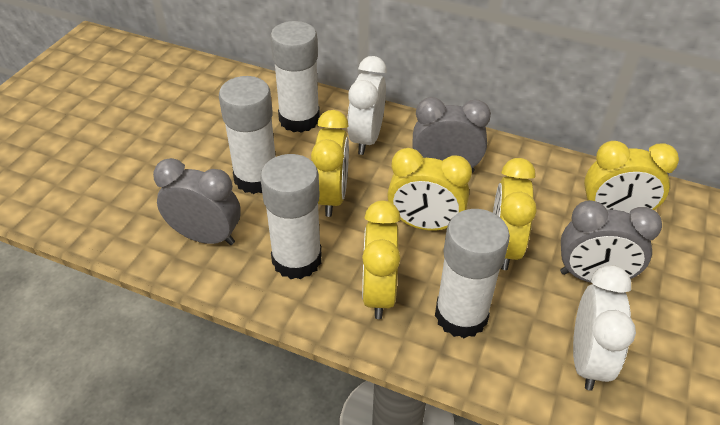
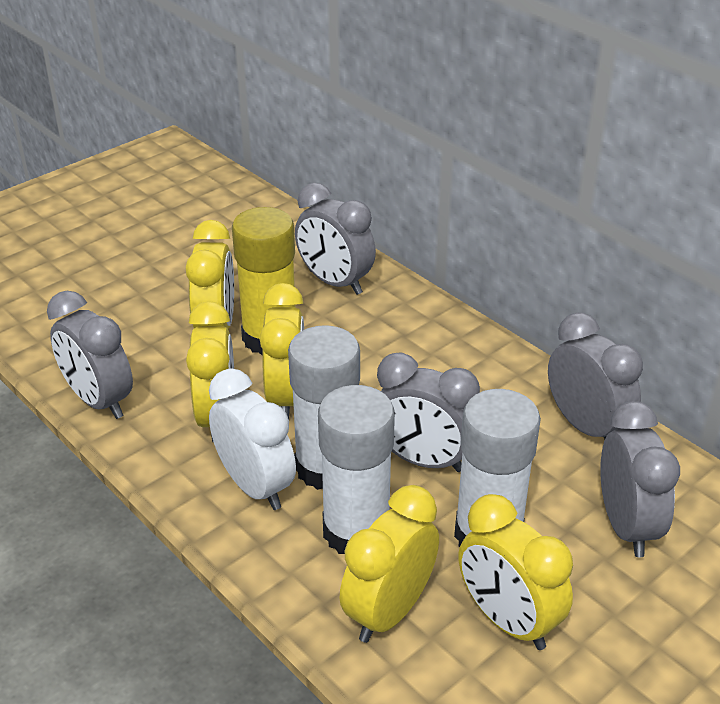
grey clock: [153,158,241,245] [412,97,491,173] [560,200,662,283] = 3 -> [47,291,133,419] [295,183,376,295] [377,352,480,472] [548,312,643,439] [600,401,680,557] = 5
white clock: [347,56,387,155] [573,265,636,391] = 2 -> [209,368,296,510] = 1
white glue stick: [219,76,276,194] [260,154,322,279] [270,21,320,133] [435,209,510,338] = 4 -> [288,325,360,490] [318,385,395,554] [454,389,541,547] = 3
yellow glue stick: none = 0 -> [232,207,296,355] = 1

